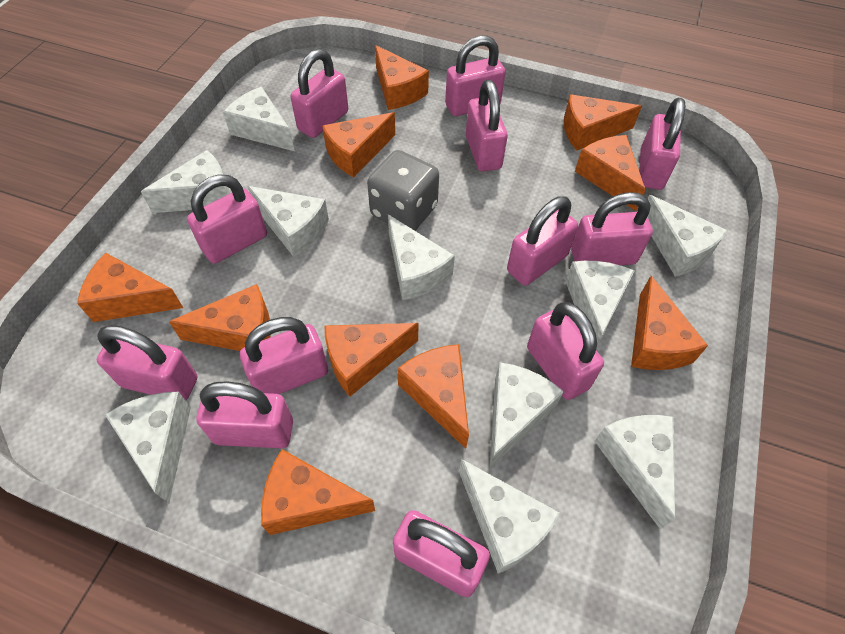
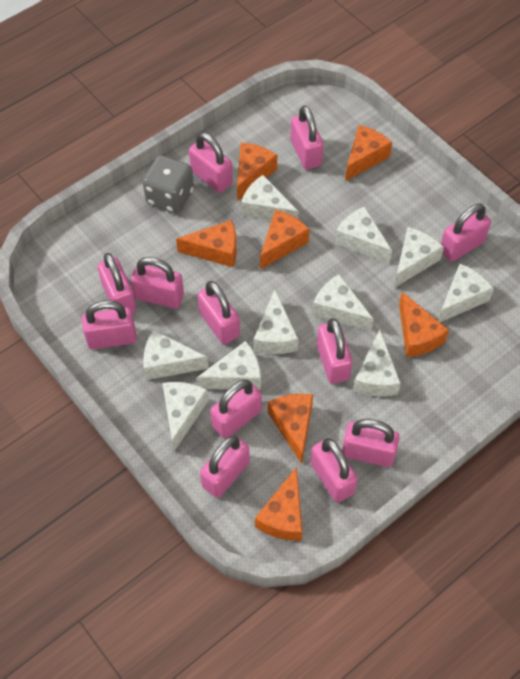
orange cheese: [77,253,183,322] [169,284,271,351] [261,449,375,535] [322,112,395,178] [325,323,418,397] [375,45,429,110] [397,344,469,449] [564,95,642,150] [575,135,646,211] [631,276,708,370] = 10 -> [176,220,237,267] [237,143,277,201] [255,467,302,541] [260,210,310,269] [268,394,313,464] [345,125,392,181] [399,292,449,357] = 7

